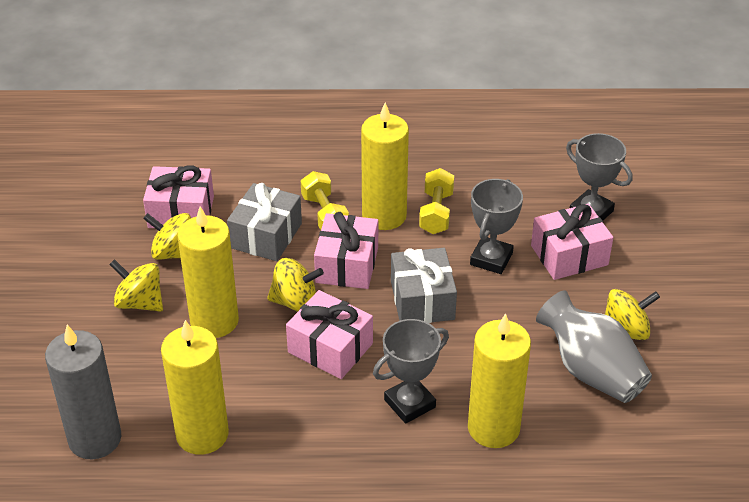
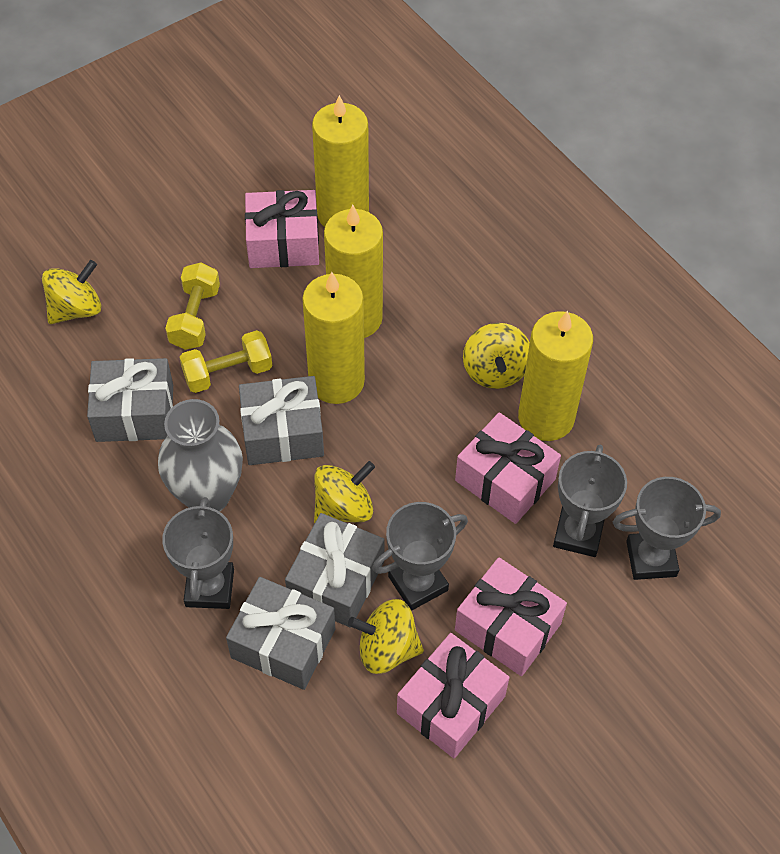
grey candle: [45,325,121,459] = 1 -> none = 0
grey gift: [227,183,302,261] [391,248,457,323] = 2 -> [87,358,173,442] [226,577,335,690] [239,376,324,465] [285,513,385,628] = 4
grey trophy: [373,319,449,424] [470,179,523,274] [566,133,633,220] = 3 -> [162,497,234,609] [372,502,468,611] [553,445,627,557] [613,477,721,580] = 4

